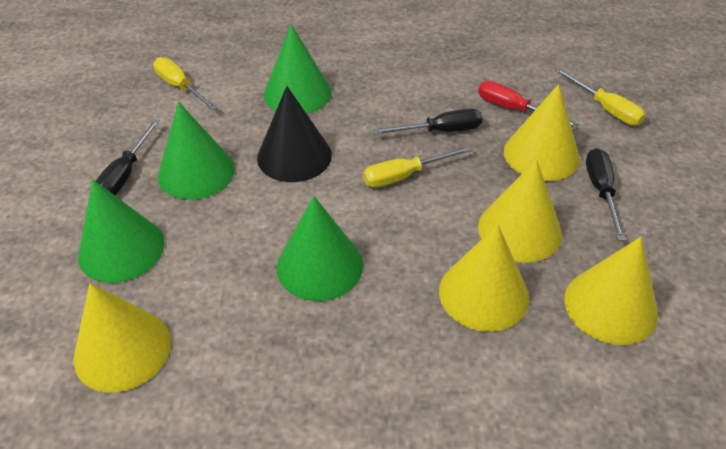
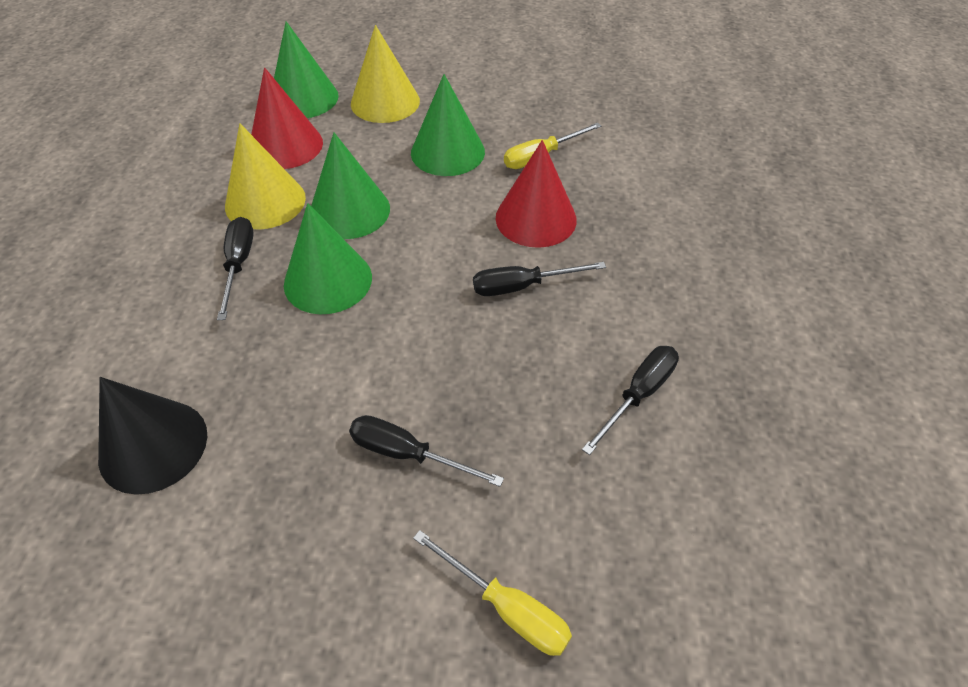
black screwdriver: [96,119,160,195] [373,108,482,135] [586,148,626,241] = 3 -> [217,217,254,320] [349,415,504,487] [473,262,606,296] [582,346,679,455] = 4
red cone: none = 0 -> [251,67,323,169] [495,140,577,248] = 2
red screwdriver: [478,81,580,129] = 1 -> none = 0
yellow cone: [74,283,171,393] [439,224,529,332] [478,160,562,262] [504,84,580,181] [564,237,658,345] = 5 -> [225,123,306,229] [351,25,420,123] = 2
yellow screwdriver: [153,57,218,111] [363,146,473,188] [555,68,646,125] = 3 -> [413,530,572,656] [504,123,601,169] = 2

